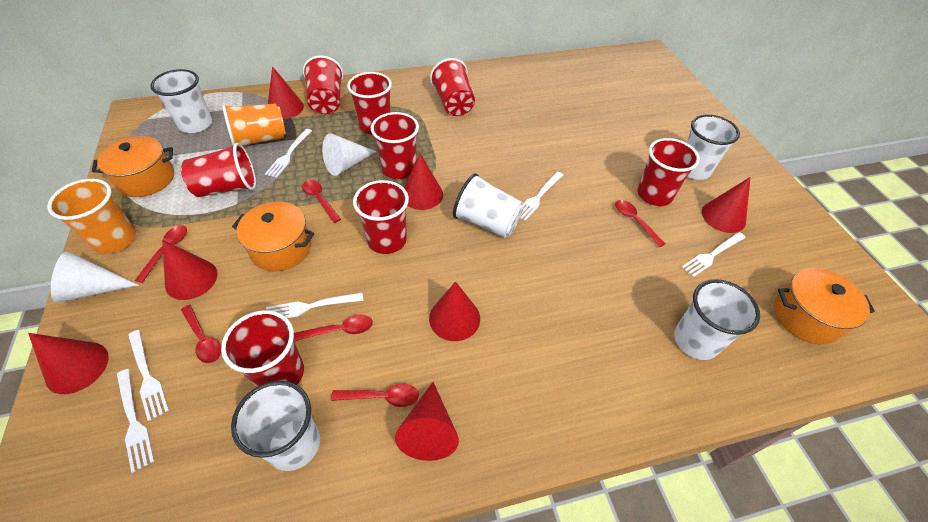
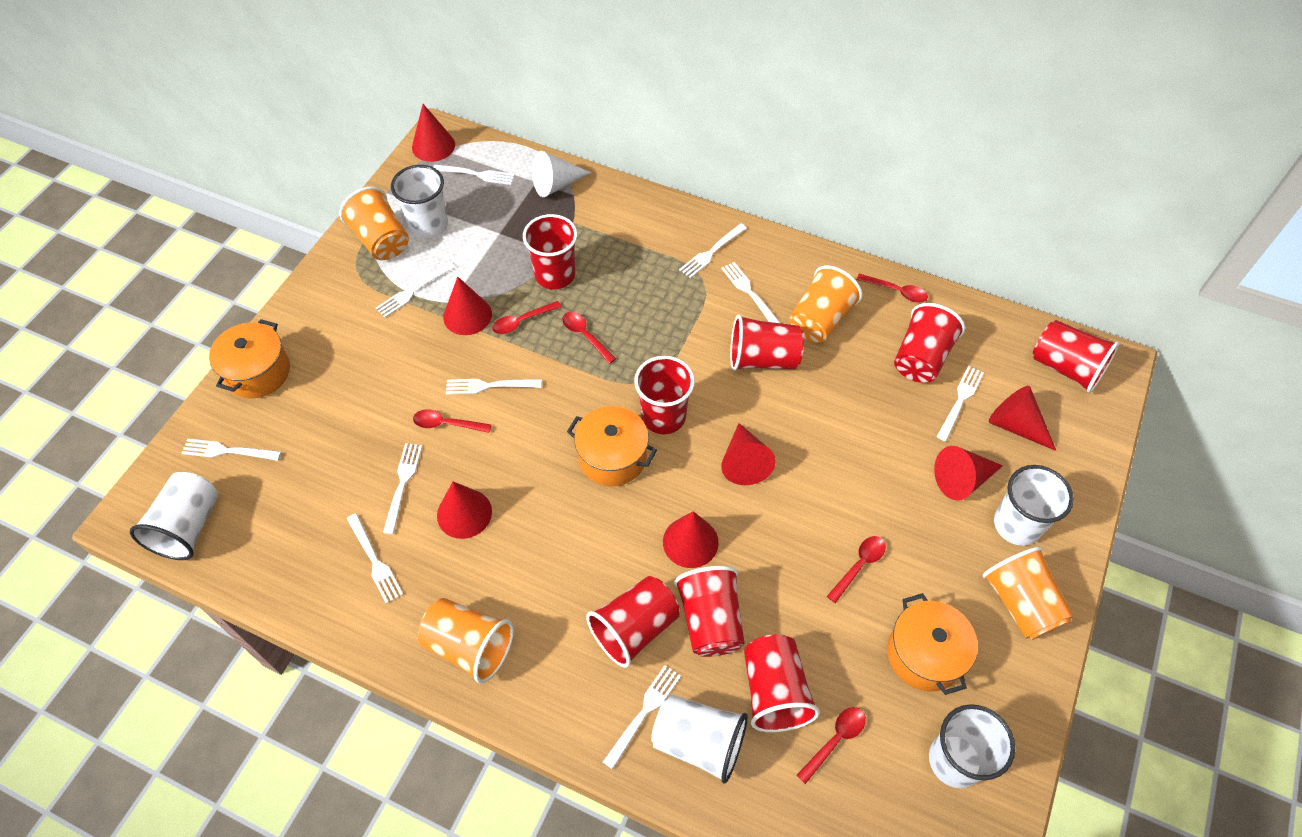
orange cup: [47,179,136,254] [222,103,286,146] = 2 -> [339,187,409,260] [418,598,514,683] [789,265,863,343] [982,547,1074,640] = 4
white cone: [51,251,139,303] [322,133,377,176] = 2 -> [532,151,591,197] = 1
white fork: [117,369,154,473] [128,330,169,421] [265,129,312,178] [266,293,363,318] [521,171,563,221] [682,232,746,277] = 6 -> [181,439,281,461] [347,513,403,604] [376,262,455,318] [383,443,422,534] [433,164,515,185] [446,379,541,394] [603,665,681,770] [679,223,747,278] [721,262,780,323] [937,366,984,441] = 10

